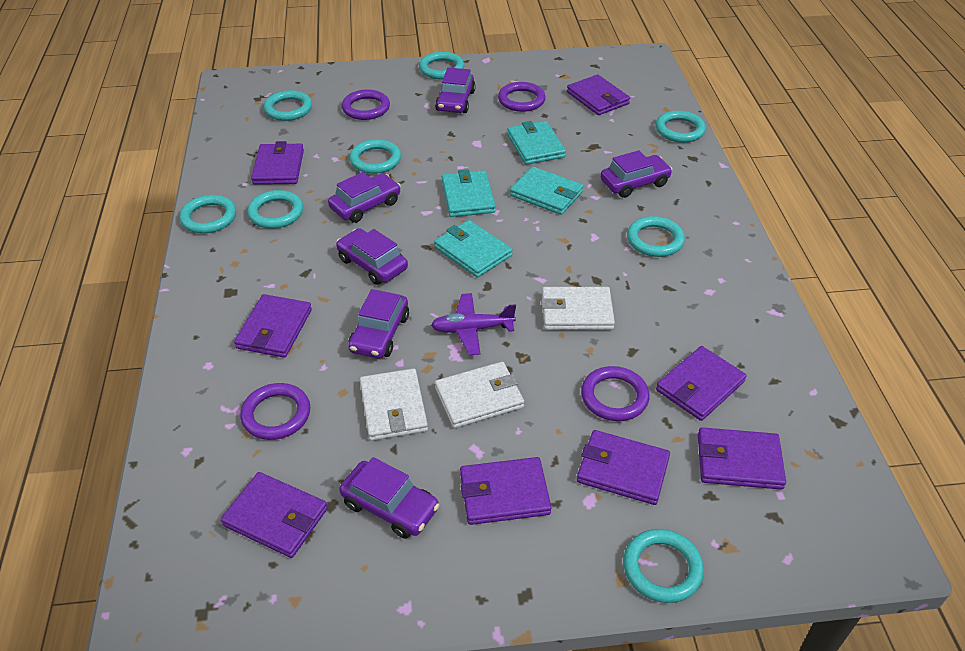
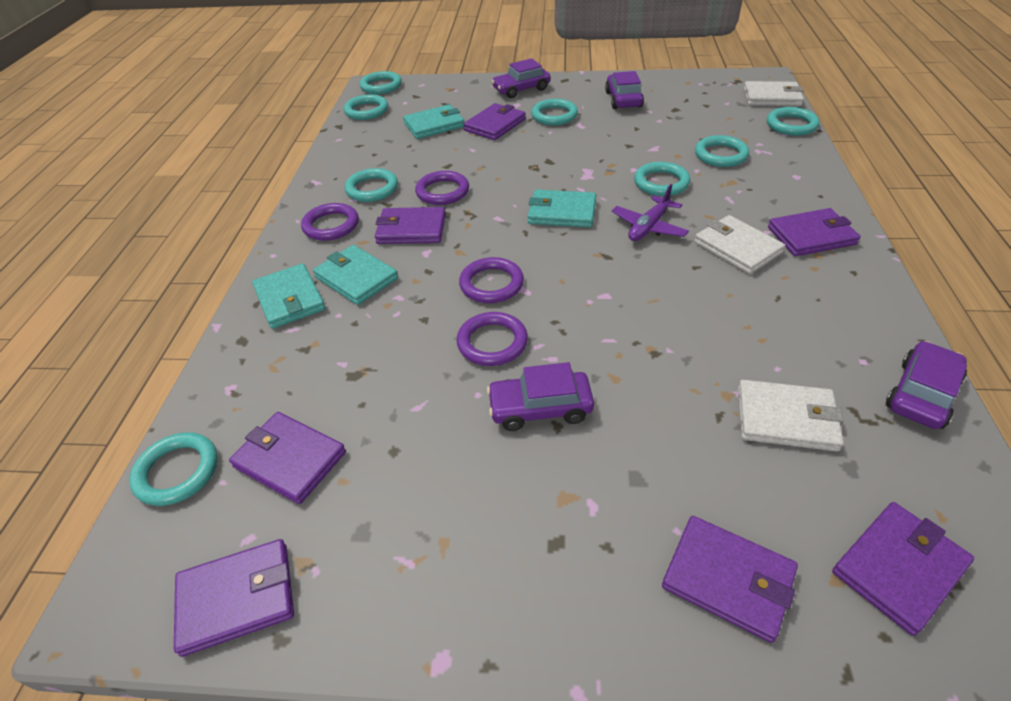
purple car: [328,172,401,223] [336,228,408,285] [339,457,440,539] [348,289,409,358] [435,67,476,113] [600,150,672,198] = 6 -> [487,362,594,431] [491,58,551,98] [605,71,644,109] [886,341,967,429] = 4
purple wallet: [221,472,328,558] [234,294,312,358] [251,141,304,185] [460,457,551,525] [567,75,630,115] [577,430,670,505] [656,346,747,421] [698,427,786,490] = 8 -> [174,539,294,657] [229,412,346,504] [375,207,446,244] [463,103,526,140] [662,516,798,643] [768,208,861,256] [832,502,974,636] = 7

